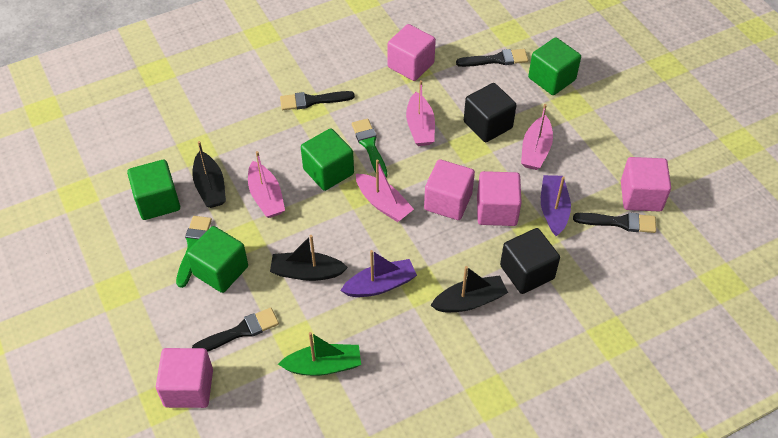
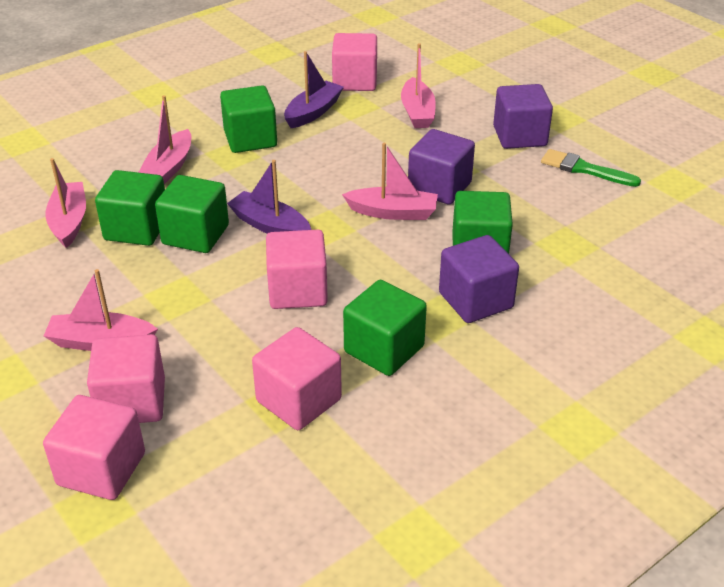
black boat: [192,141,226,208] [270,235,348,281] [431,266,508,312] = 3 -> none = 0
black brush: [192,308,279,352] [280,91,355,110] [456,49,528,67] [573,212,656,233] = 4 -> none = 0
black cube: [464,83,516,142] [500,228,560,294] = 2 -> none = 0
green boat: [278,332,361,376] = 1 -> none = 0
green brush: [176,216,212,288] [352,119,387,177] = 2 -> [541,149,641,187] = 1
green cube: [127,160,180,220] [187,226,248,293] [301,128,354,191] [528,37,581,95] = 4 -> [95,170,165,246] [155,175,229,253] [220,85,277,153] [343,280,427,376] [452,191,513,254] = 5
pink boat: [248,151,285,218] [356,159,414,222] [406,80,435,146] [521,104,553,170] = 4 -> [44,269,158,351] [45,158,86,248] [138,95,191,184] [342,143,438,220] [401,43,436,128] = 5
purple cube: none = 0 -> [408,129,475,205] [439,235,519,323] [493,84,553,149] = 3

